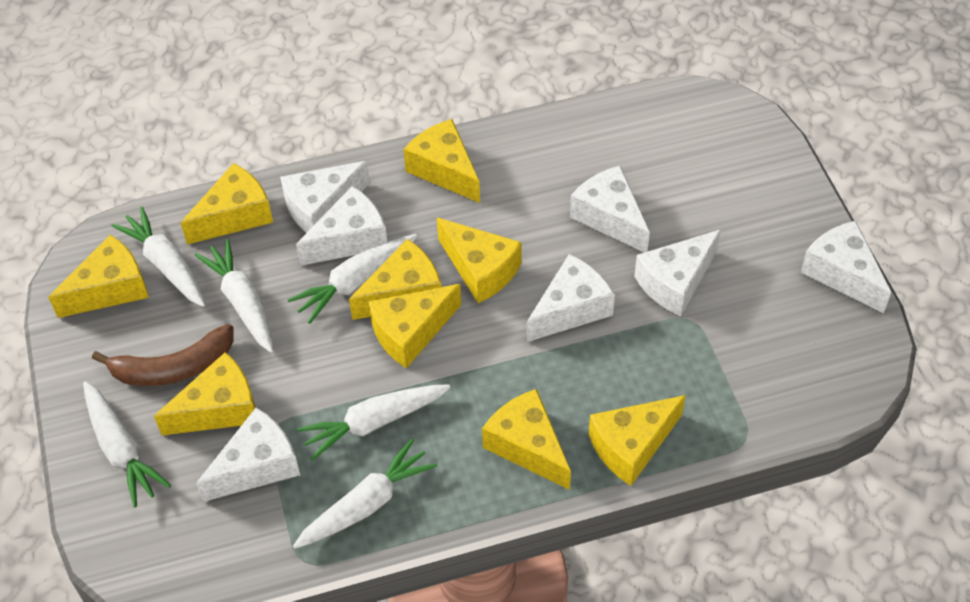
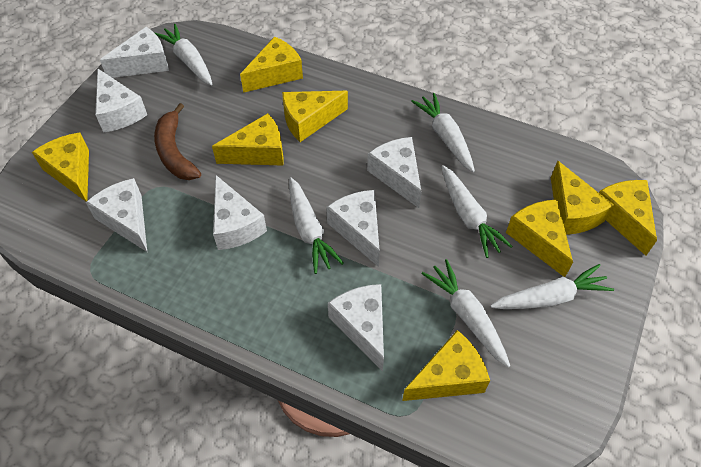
yellow cheese: [48,235,149,318] [154,352,256,435] [181,163,273,244] [349,239,442,320] [368,284,461,368] [404,119,480,203] [437,218,522,303] [482,389,571,490] [589,395,686,486] = 9 -> [32,132,89,202] [212,113,283,166] [240,36,303,93] [282,91,348,142] [402,330,490,401] [506,199,573,277] [551,161,614,235] [599,180,657,256] = 8

